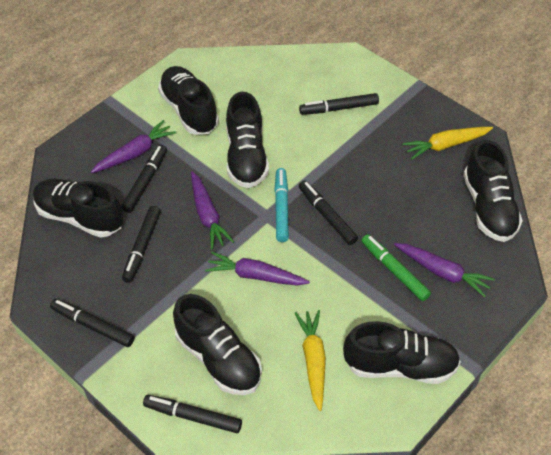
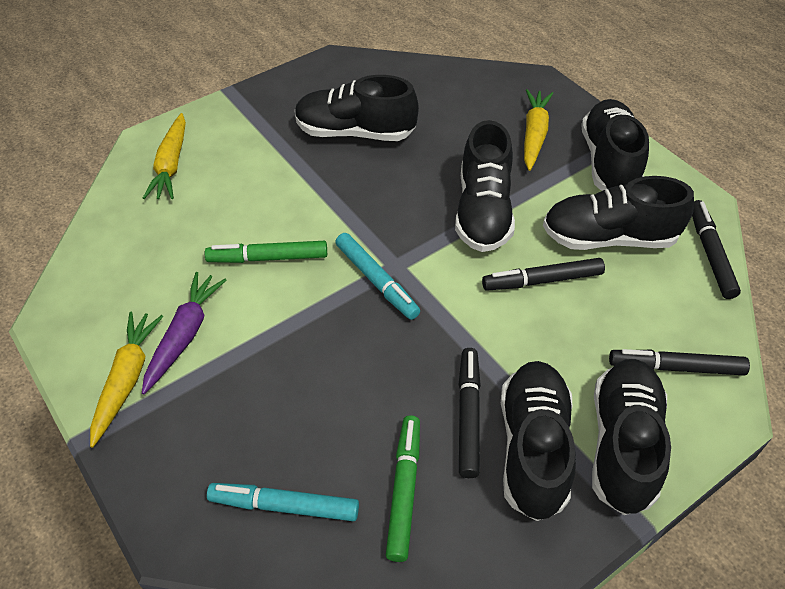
black marker: [50,299,134,347] [121,145,167,213] [122,206,161,283] [143,395,242,433] [299,93,379,115] [299,181,358,245] = 6 -> [459,348,481,478] [482,258,605,291] [609,349,750,376] [692,200,741,299] = 4
green marker: [361,234,431,301] = 1 -> [205,241,327,263] [386,416,420,562] = 2
purple carrot: [91,120,176,173] [191,172,234,249] [205,252,310,286] [394,243,495,297] = 4 -> [142,272,226,394] = 1
turquoise marker: [274,168,289,242] = 1 -> [207,483,359,521] [335,233,420,320] = 2
yellow carrot: [295,310,326,411] [402,127,493,160] = 2 -> [90,312,163,447] [143,113,186,199] [524,89,553,171] = 3

